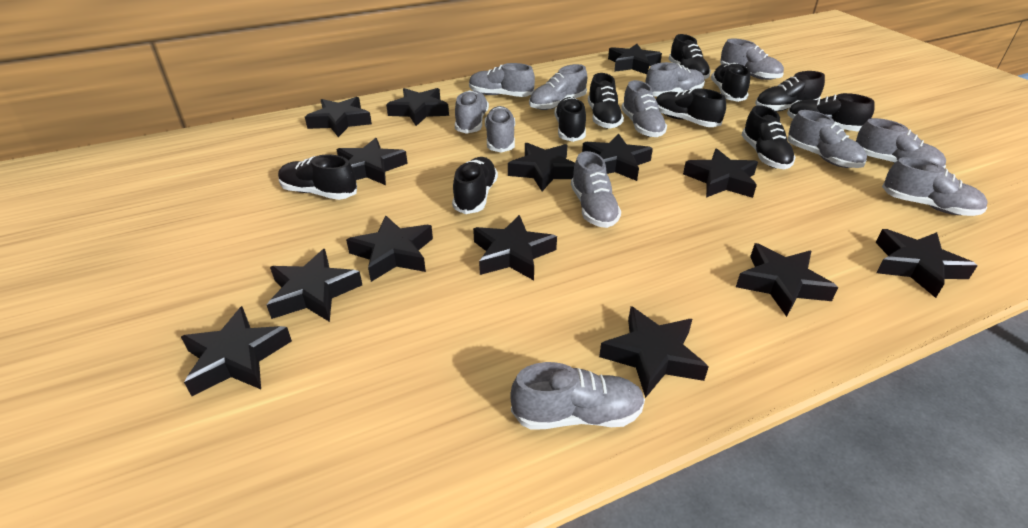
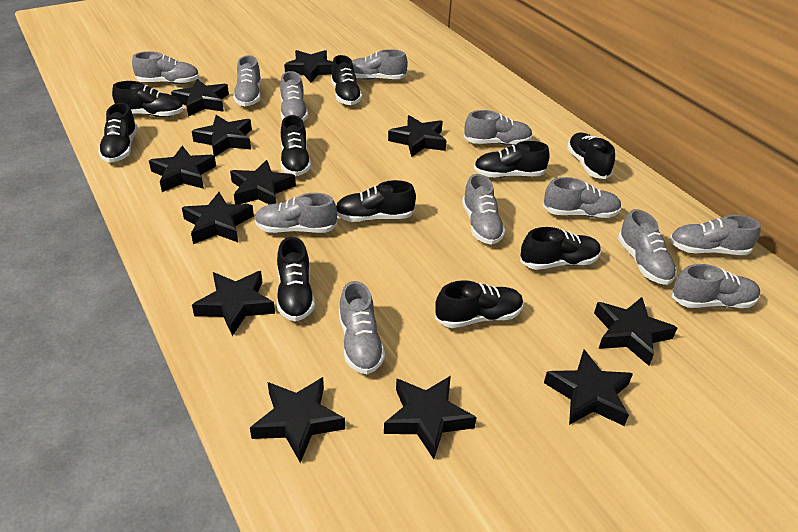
black star: [181,306,292,396] [267,249,362,322] [305,97,372,137] [336,138,408,185] [346,215,433,282] [386,88,449,126] [473,215,557,280] [508,143,575,191] [582,133,653,181] [599,306,709,398] [608,44,662,74] [683,148,758,198] [736,243,838,317] [876,229,978,298] = 14 -> [149,146,216,192] [171,79,229,117] [182,192,254,244] [192,115,252,156] [192,271,275,336] [230,160,296,205] [250,377,345,463] [284,50,333,83] [384,376,477,459] [388,115,447,157] [544,349,633,426] [594,297,677,366] = 12

